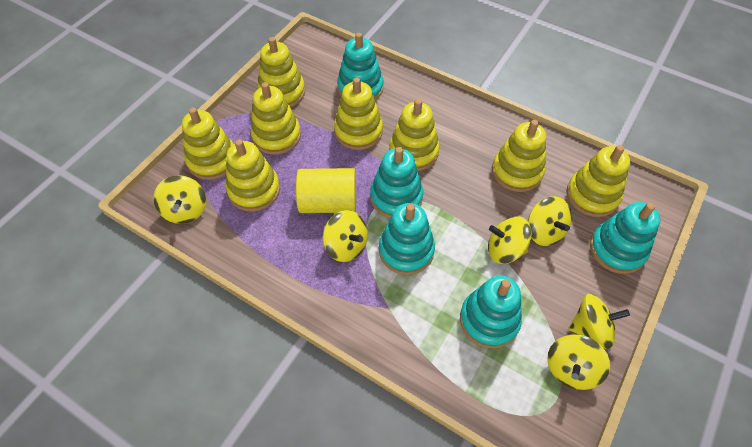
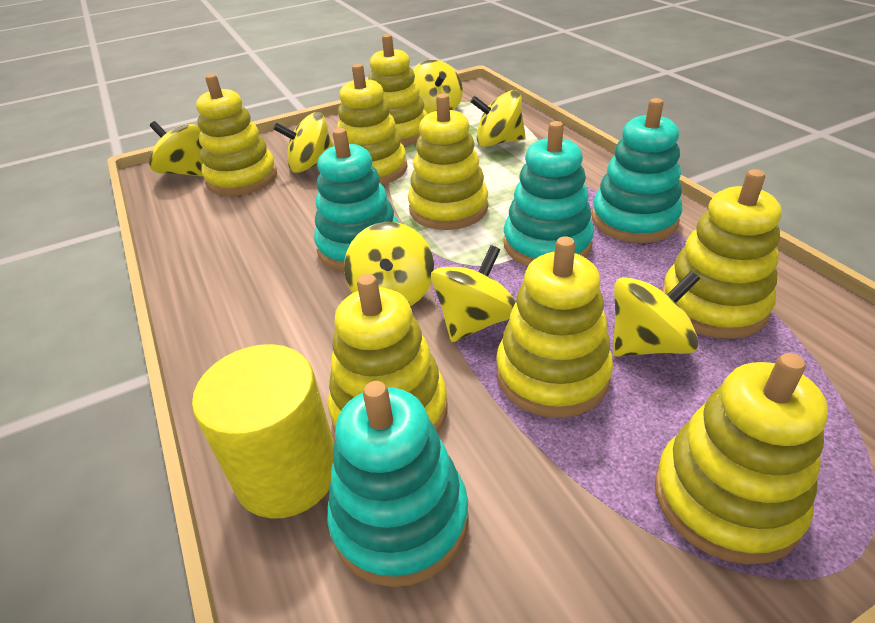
turquoise stacking toy: [337,33,383,100] [370,147,423,218] [379,203,435,275] [460,275,522,349] [590,202,661,274] = 5 -> [314,128,399,272] [327,381,469,587] [503,121,594,266] [592,98,683,243] = 4
yellow spinning top: [153,175,206,224] [323,210,368,262] [488,216,532,264] [528,196,572,246] [547,334,610,390] [568,293,630,349] = 6 -> [149,121,203,176] [273,112,334,173] [344,222,434,306] [413,60,463,114] [431,245,516,342] [470,90,526,147] [613,271,700,357] = 7

